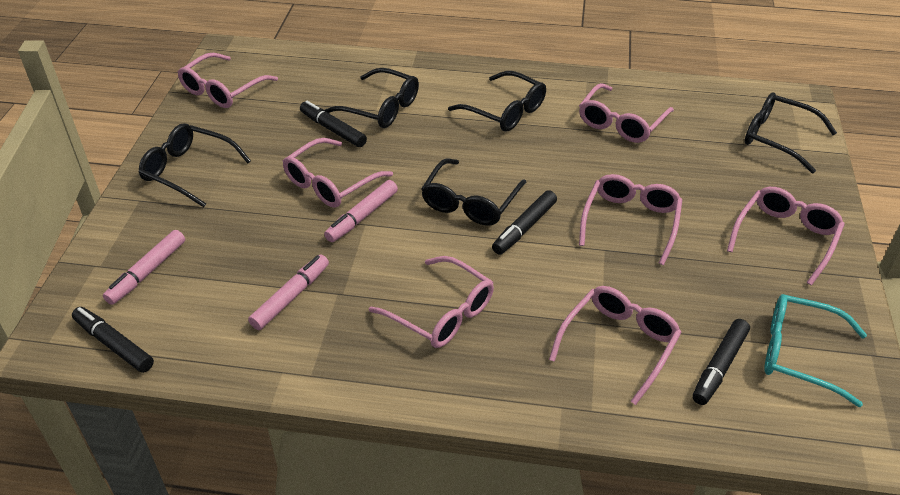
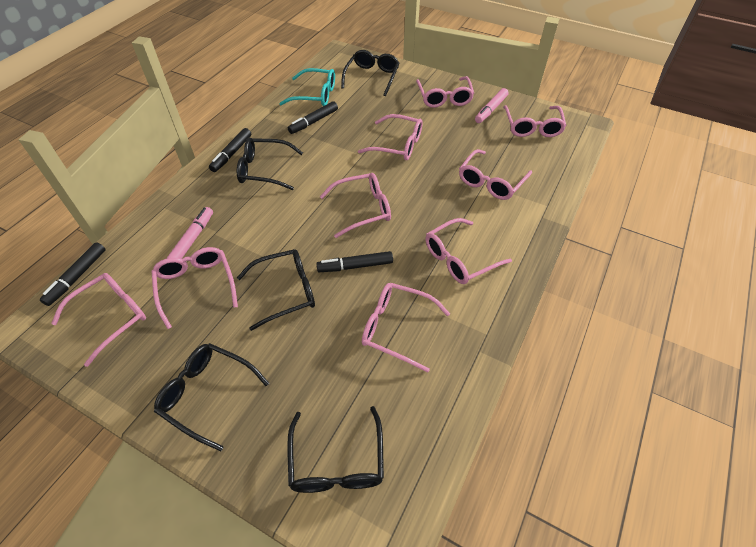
pink glasses: [177,53,278,108] [283,138,393,208] [369,256,494,348] [549,286,682,405] [579,83,674,143] [579,174,682,265] [727,187,845,285] = 7 -> [51,273,146,367] [151,247,238,329] [320,173,391,238] [358,114,423,160] [362,283,450,372] [416,76,474,108] [425,218,512,284] [459,149,532,200] [503,105,567,137] = 9
pink marker: [103,230,185,305] [248,255,329,330] [324,180,398,242] = 3 -> [166,207,213,259] [475,88,509,123] = 2

